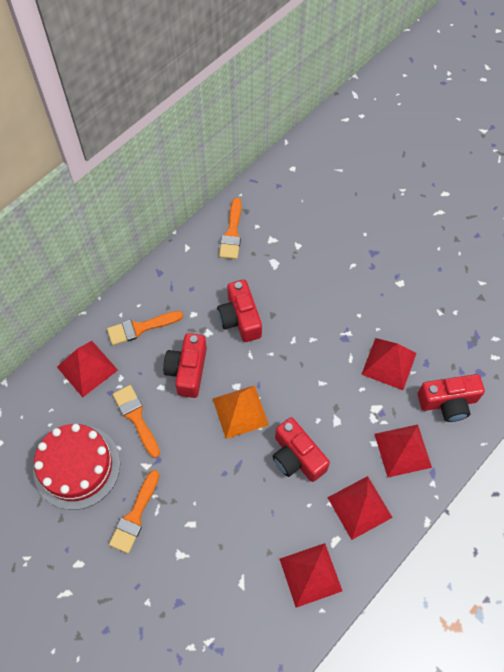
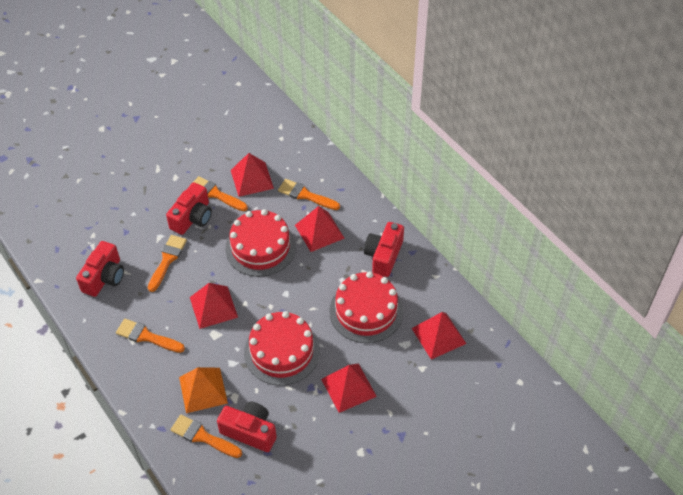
orange brush: [107,311,183,346] [109,470,159,554] [113,385,160,458] [219,198,241,259] = 4 -> [116,319,185,353] [148,235,187,292] [170,415,242,458] [194,176,248,211] [278,179,340,210] = 5
red cake: [33,424,120,510] = 1 -> [225,209,296,277] [244,311,320,386] [329,271,403,343] = 3

